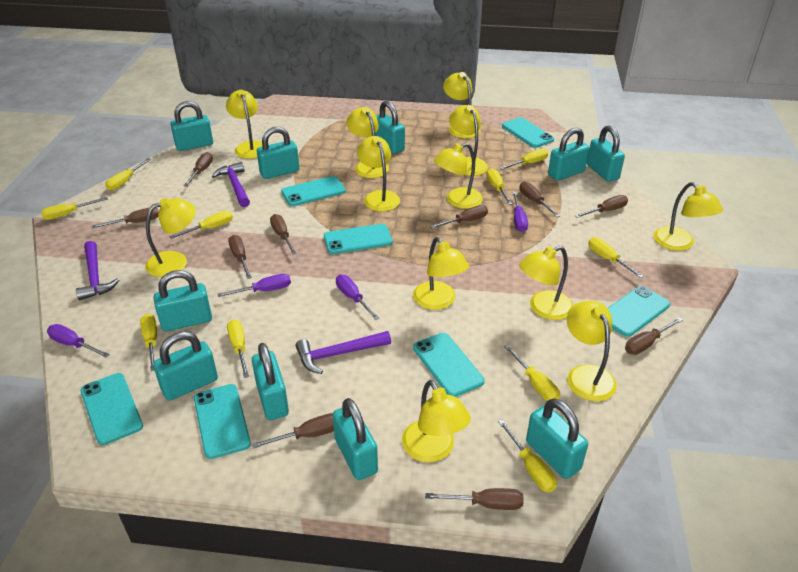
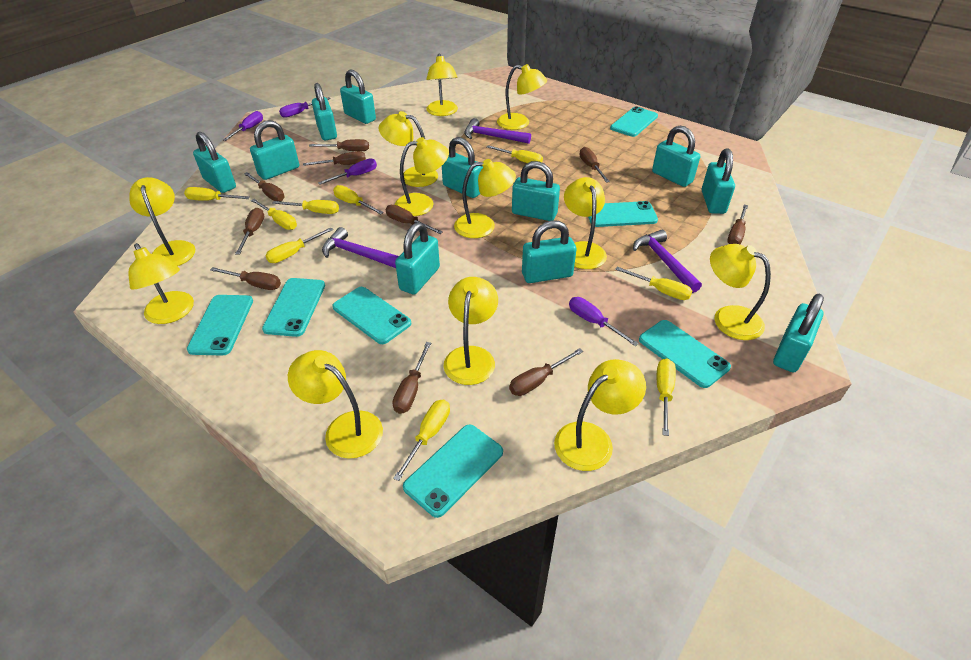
turquoise padlock: [153,270,212,331] [153,331,218,401] [170,101,213,151] [252,343,289,420] [257,127,299,179] [333,398,378,480] [375,101,405,154] [526,398,588,479] [548,128,589,181] [587,125,625,182] = 10 -> [193,132,236,193] [250,120,299,180] [312,83,337,140] [340,70,376,124] [395,222,440,294] [442,137,483,198] [512,161,560,221] [522,221,577,283] [652,126,700,187] [702,148,735,214] [773,294,824,372] = 11
yellow screwdriver: [41,197,108,220] [105,158,151,191] [140,314,157,371] [169,211,233,239] [227,320,249,378] [487,168,512,205] [498,419,557,492] [500,149,548,170] [504,345,560,401] [588,237,644,278] = 10 -> [184,187,250,201] [251,199,297,230] [265,227,333,263] [272,200,339,214] [333,185,384,214] [393,400,450,481] [487,145,543,163] [615,267,692,300] [657,359,676,436] = 9

